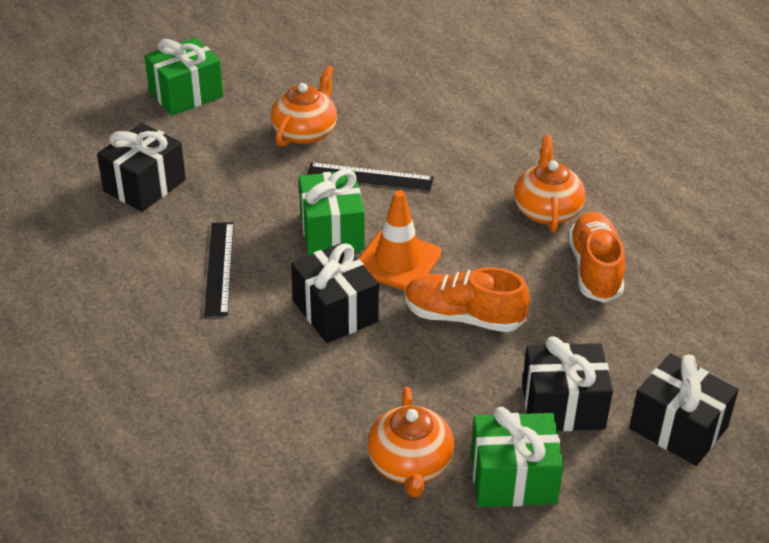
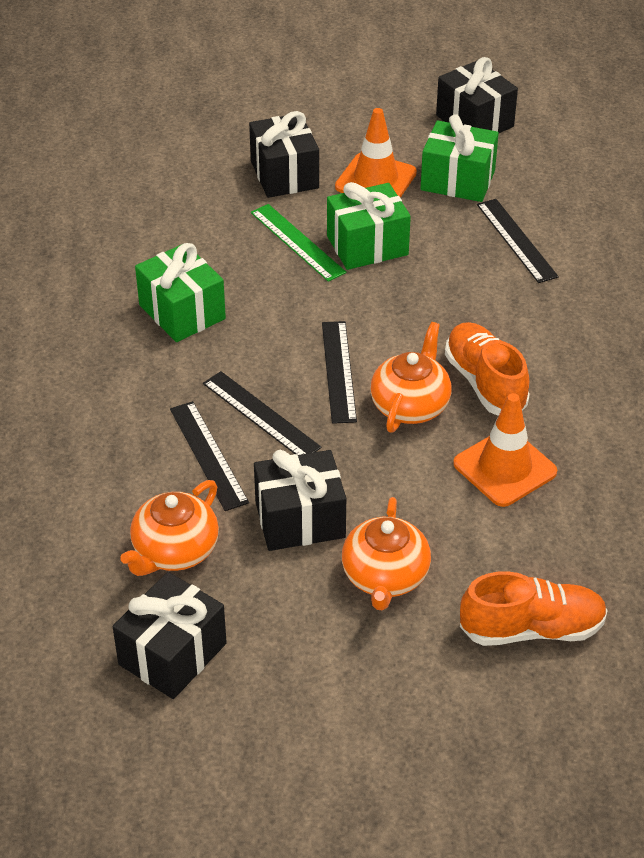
black ruler: [204,222,234,316] [307,162,434,191] = 2 -> [170,401,249,511] [203,371,322,455] [322,321,357,424] [477,199,559,283] = 4
green ruler: none = 0 -> [251,204,347,282] = 1
orange traffic cone: [359,190,441,291] = 1 -> [335,108,417,198] [453,393,557,507] = 2

